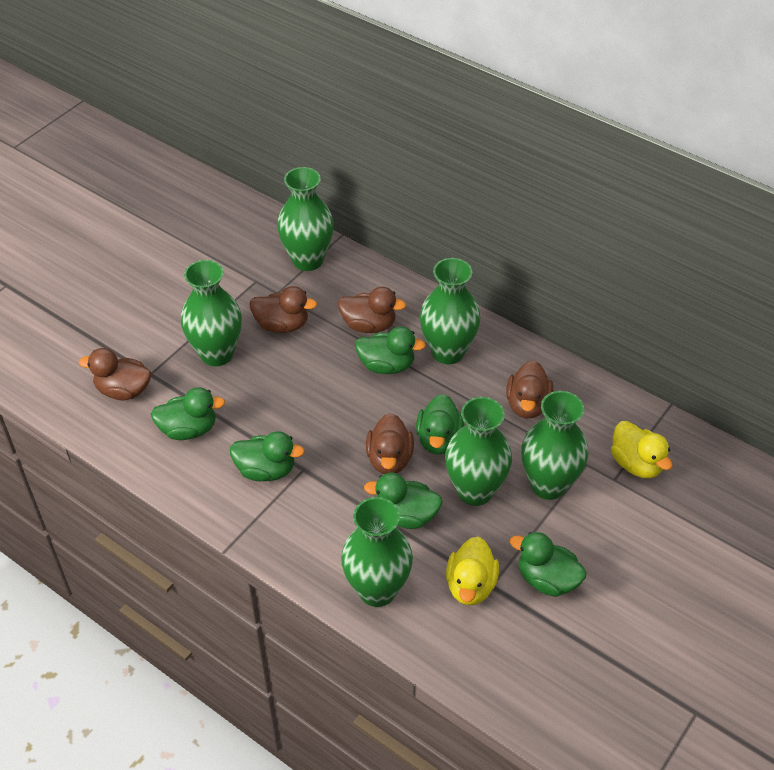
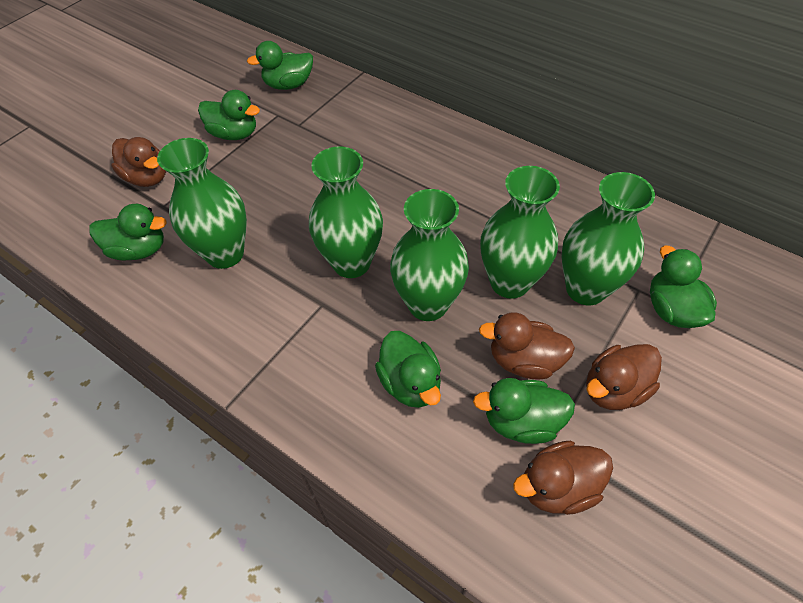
brown duck: [79,348,151,400] [250,286,317,333] [338,287,406,333] [366,413,414,474] [506,360,553,418] = 5 -> [111,137,166,187] [479,312,575,379] [513,441,613,515] [586,344,662,410] = 4
green vase: [181,260,242,366] [277,167,334,271] [341,497,413,607] [420,258,481,364] [445,397,512,506] [521,391,588,500] = 6 -> [157,138,247,269] [309,147,383,278] [390,189,469,321] [480,166,560,299] [562,172,655,305] = 5
yellow duck: [446,537,499,605] [611,421,673,478] = 2 -> none = 0

